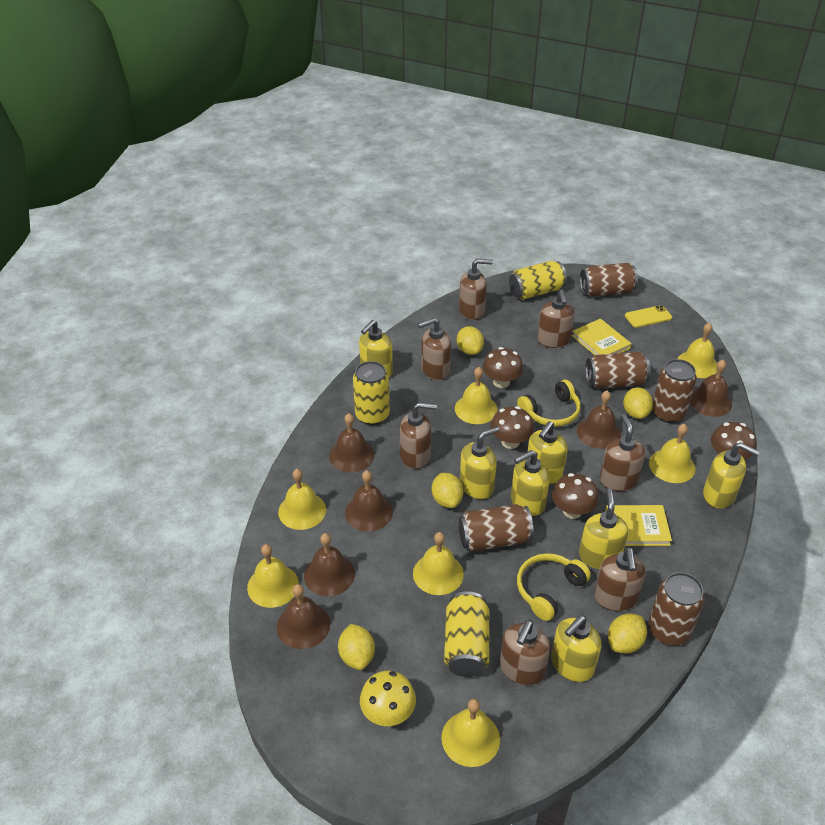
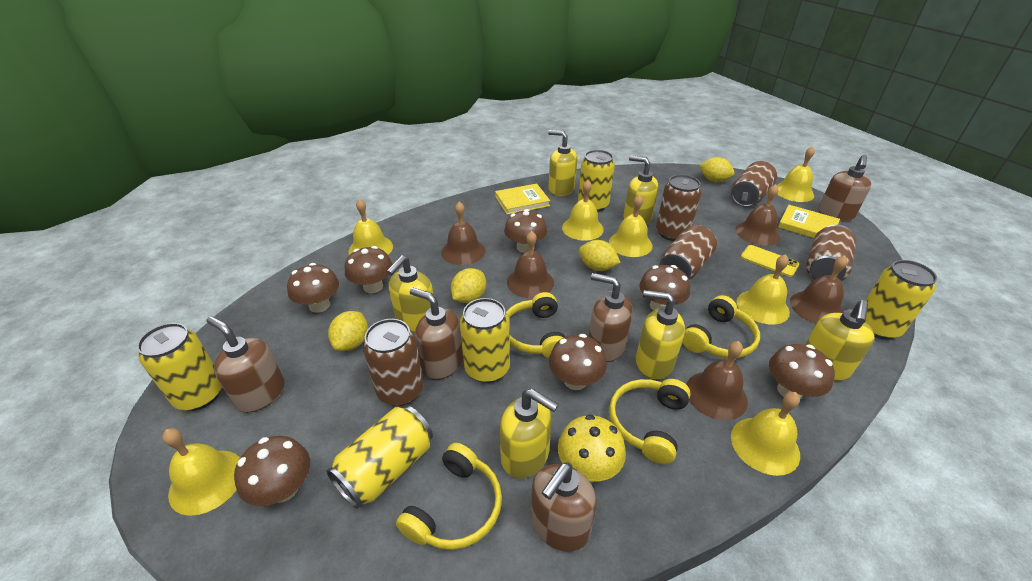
brown bell: [277,584,330,649] [304,533,355,596] [329,413,374,472] [345,470,393,531] [577,390,621,449] [690,360,732,417] = 6 -> [441,202,485,265] [507,231,554,298] [686,341,748,420] [735,184,780,246] [790,255,848,324] = 5
brown mushroom: [483,347,523,388] [490,406,534,449] [552,473,599,519] [711,422,757,459] = 4 -> [234,436,310,506] [287,263,339,313] [345,246,392,293] [504,209,547,253] [549,334,607,390] [639,265,690,310] [769,344,835,399] = 7
brown soap dispenser: [400,402,437,469] [418,318,451,380] [459,259,493,320] [500,620,550,685] [537,290,575,348] [594,547,646,611] [600,414,645,491] = 7 -> [206,316,284,413] [410,288,463,380] [531,462,597,552] [589,273,633,362] [818,155,871,221] = 5
yellow can: [353,361,390,425] [444,591,489,677] [509,261,567,300] = 3 -> [137,323,222,411] [326,406,433,509] [460,298,510,383] [578,150,615,212] [866,260,937,339] = 5
yellow headphones: [517,380,581,427] [517,553,591,621] = 2 -> [396,443,502,550] [506,292,566,359] [609,379,691,464] [682,295,760,358] = 4
yellow lemon: [338,624,375,670] [432,473,464,508] [457,326,484,355] [608,613,647,654] [623,387,653,419] = 5 -> [328,311,368,351] [451,268,486,303] [579,240,620,271] [699,157,735,182] = 4
yellow soap dispenser: [359,320,393,377] [460,426,499,499] [511,450,550,516] [528,421,568,484] [551,615,601,682] [579,488,628,569] [703,442,760,508] = 7 -> [386,255,433,332] [500,389,559,478] [548,130,577,196] [623,155,659,225] [636,290,685,379] [805,300,875,381] = 6

